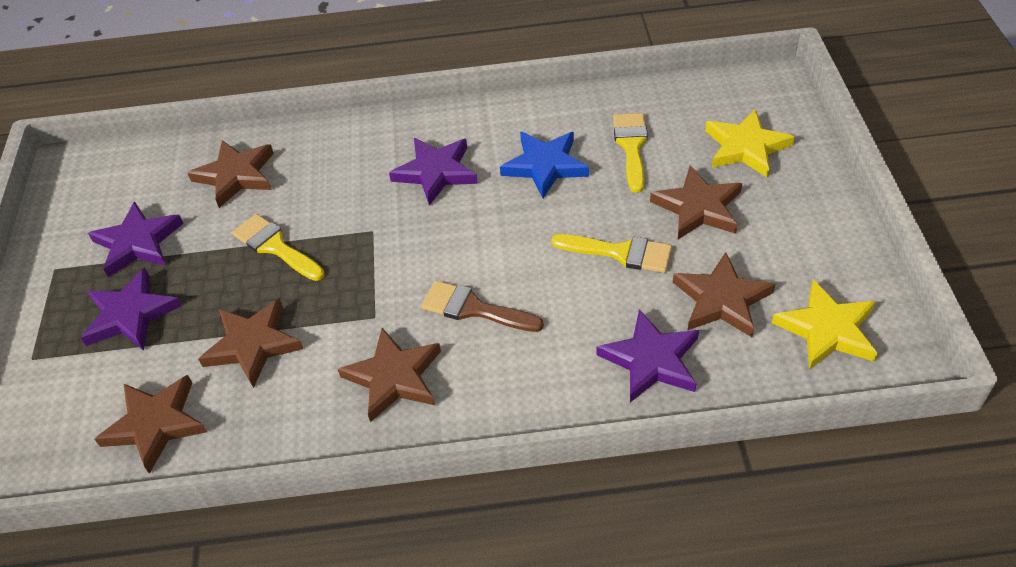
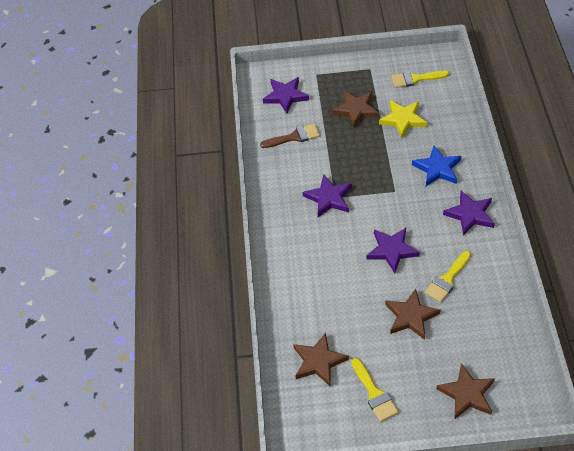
brown star: [94,375,207,474] [188,140,274,208] [198,298,303,388] [338,328,441,422] [650,166,742,239] [673,252,776,337] = 6 -> [293,332,349,386] [332,91,379,128] [385,289,440,340] [436,363,495,419] = 4
yellow star: [705,109,795,177] [772,279,878,370] = 2 -> [379,100,427,138] = 1

